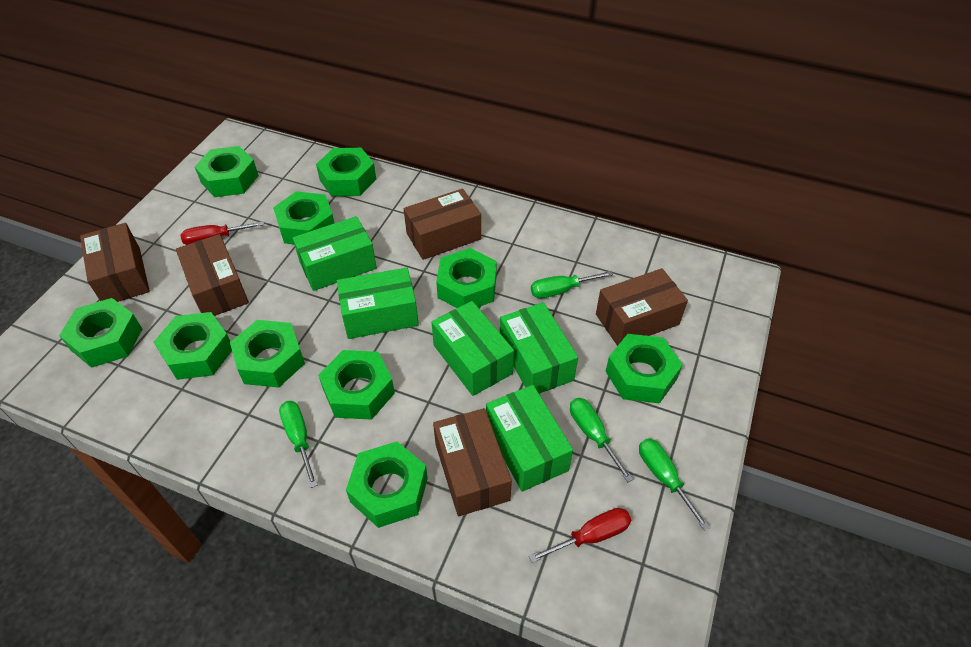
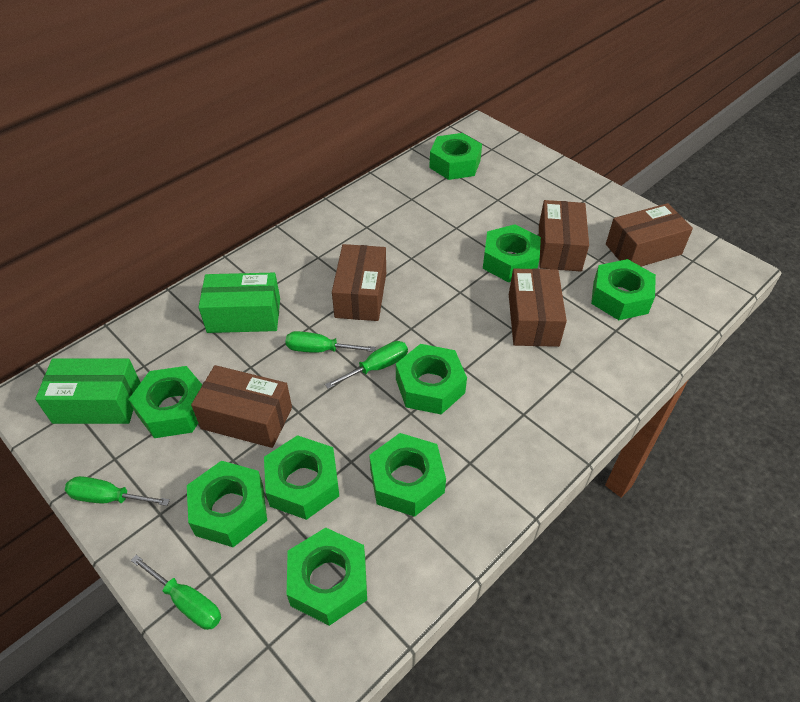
green box: [293,216,377,291] [337,268,419,339] [431,301,514,396] [486,385,573,492] [500,302,578,394] = 5 -> [35,358,141,424] [199,273,280,333] = 2
green nut: [59,298,142,368] [154,312,232,380] [195,146,259,197] [230,320,305,387] [273,191,334,244] [316,148,376,197] [318,350,395,420] [346,442,428,528] [436,248,497,308] [606,334,683,404] = 10 -> [129,366,202,438] [187,461,267,547] [264,435,339,520] [287,528,367,626] [369,433,446,517] [396,344,467,414] [429,133,482,180] [483,224,541,282] [591,259,656,320] = 9
red screwdriver: [180,221,264,245] [529,508,631,563] = 2 -> none = 0

